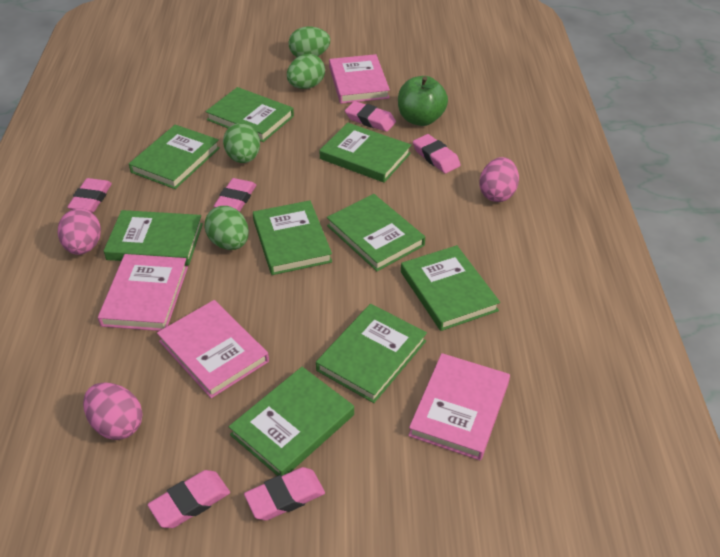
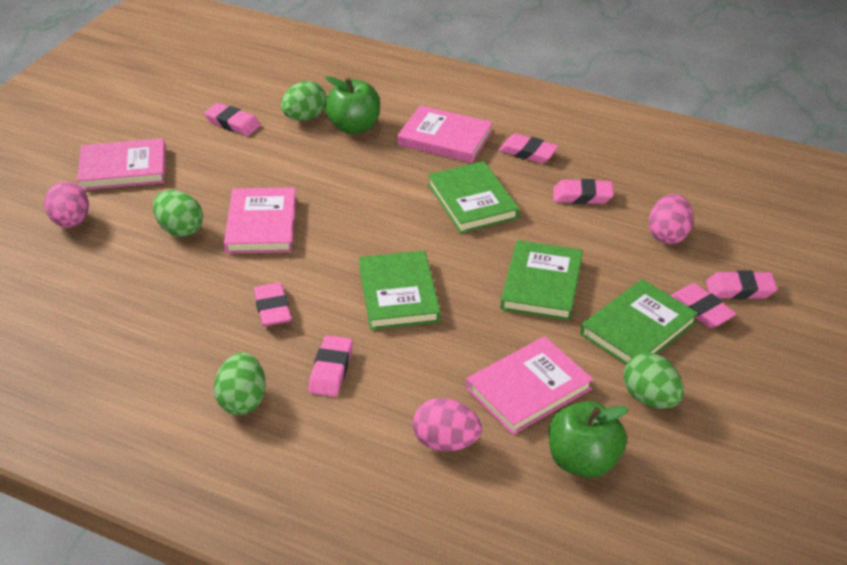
green apple: [398,76,448,126] = 1 -> [325,76,380,134] [549,401,629,478] = 2
green book: [104,210,203,265] [129,125,220,189] [206,87,294,142] [229,367,354,476] [253,200,332,275] [316,304,427,403] [319,123,411,183] [327,194,425,271] [401,245,500,331] = 9 -> [359,250,441,330] [428,161,519,233] [500,240,583,321] [580,279,698,365] = 4
pink eraser: [67,178,112,213] [148,470,230,528] [214,178,256,212] [244,467,325,520] [345,101,396,132] [413,134,461,173] = 6 -> [204,103,261,136] [254,282,292,326] [308,335,353,397] [499,133,559,163] [553,179,614,204] [670,284,736,328] [706,271,777,300] = 7

